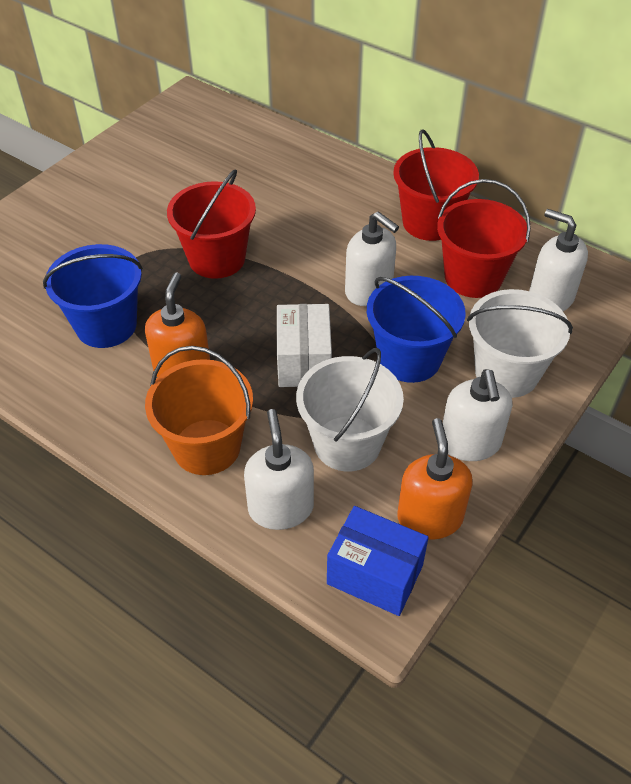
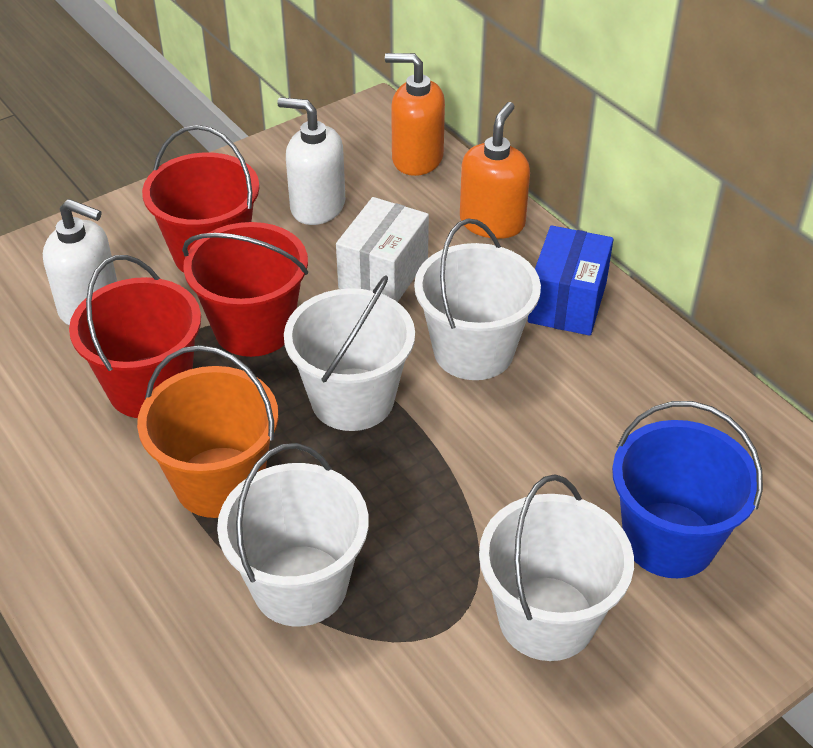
blue bucket: [43,244,143,348] [367,276,466,383] = 2 -> [612,401,763,578] = 1
white bucket: [296,348,404,471] [467,289,573,398] = 2 -> [217,443,369,626] [284,275,415,431] [414,219,541,380] [479,475,634,661] = 4
white soap dispenser: [244,409,314,530] [345,211,399,306] [443,369,512,461] [529,209,588,311] = 4 -> [43,199,117,326] [277,97,345,225] = 2

